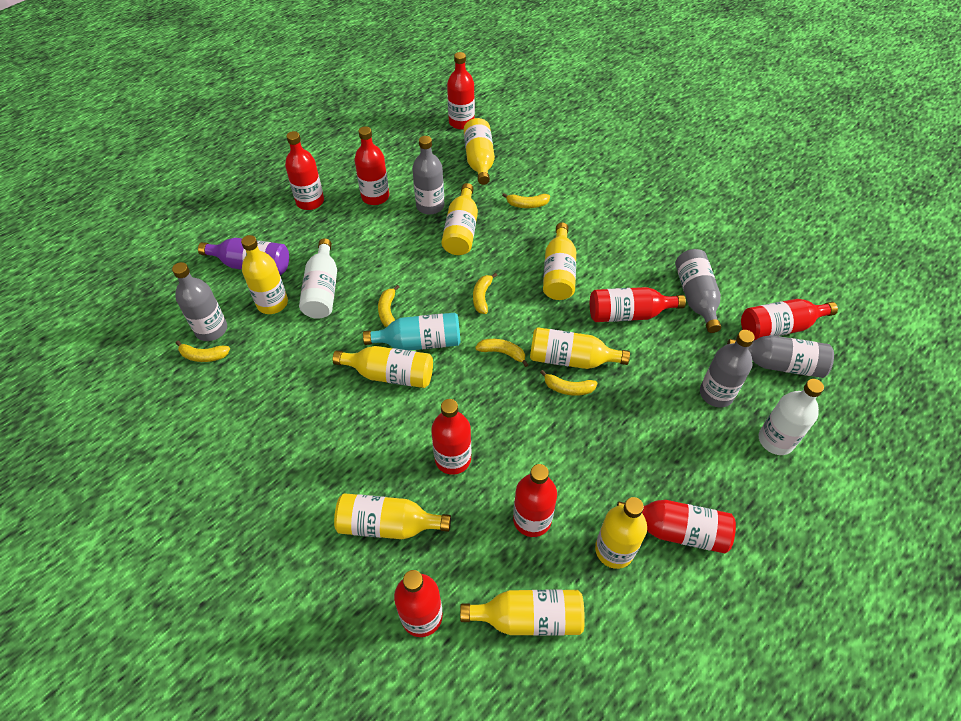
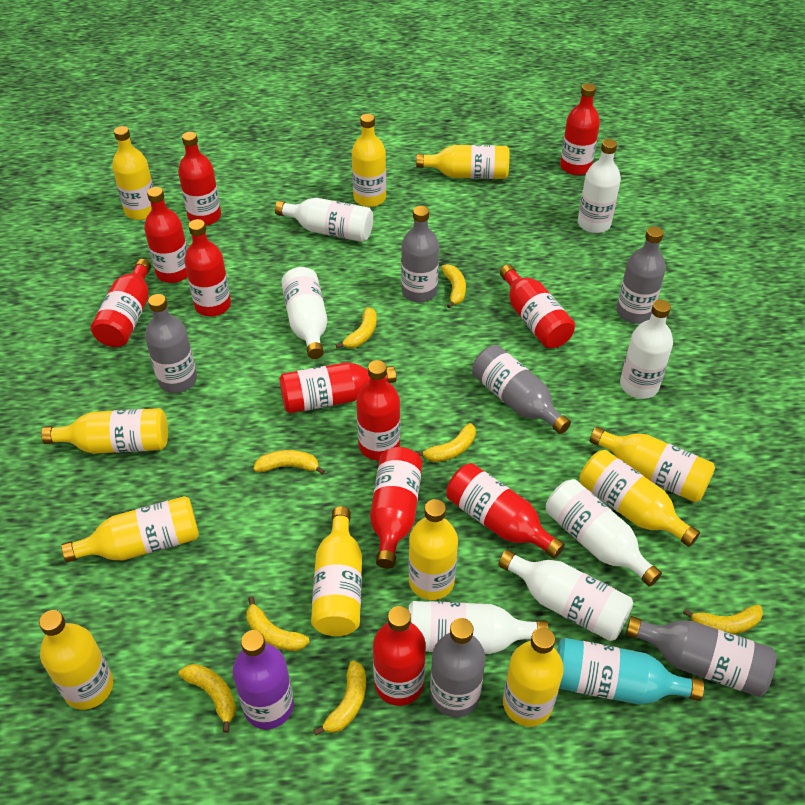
grey bottle: [172,262,227,341] [412,136,444,215] [675,249,721,333] [700,330,755,407] [727,335,834,378] = 5 -> [145,294,197,393] [401,206,439,302] [430,618,486,717] [472,345,571,434] [617,226,666,324] [625,616,776,697] = 6
red bottle: [285,131,324,210] [354,126,389,205] [394,570,443,637] [431,399,471,475] [447,52,475,130] [513,464,557,537] [590,287,686,322] [617,500,736,554] [741,299,838,341] = 9 -> [91,259,151,347] [144,187,187,283] [178,132,221,226] [184,219,231,317] [279,362,396,414] [356,360,400,460] [370,447,422,569] [373,606,426,706] [446,463,565,559] [500,264,575,348] [560,83,600,175] = 11
white bottle: [299,238,337,319] [759,379,824,455] = 2 -> [275,198,373,242] [281,267,328,359] [409,601,549,654] [498,549,633,641] [546,479,662,587] [578,139,621,233] [620,300,673,399] = 7
yellow banana: [176,341,230,362] [378,285,399,327] [473,273,497,314] [475,339,528,367] [502,193,550,208] [540,370,598,396] = 6 -> [179,664,236,733] [246,596,310,651] [253,450,325,475] [313,661,366,735] [336,307,377,348] [415,423,476,462] [441,264,466,309] [683,605,763,634] = 8
yellow bottle: [241,235,288,314] [332,346,433,388] [334,493,451,539] [442,183,478,255] [460,590,585,636] [464,118,495,185] [530,327,630,369] [543,223,576,300] [595,497,647,569] = 9 -> [39,610,113,710] [41,408,168,454] [61,496,199,562] [112,126,153,220] [311,507,362,636] [352,114,386,207] [408,499,458,600] [416,145,509,179] [503,627,564,727] [579,450,700,547] [590,427,715,502] = 11

